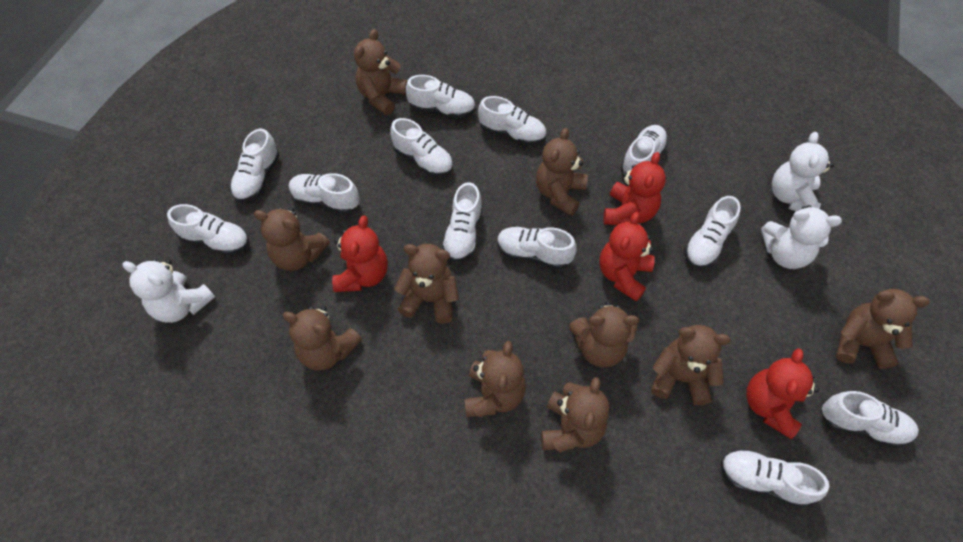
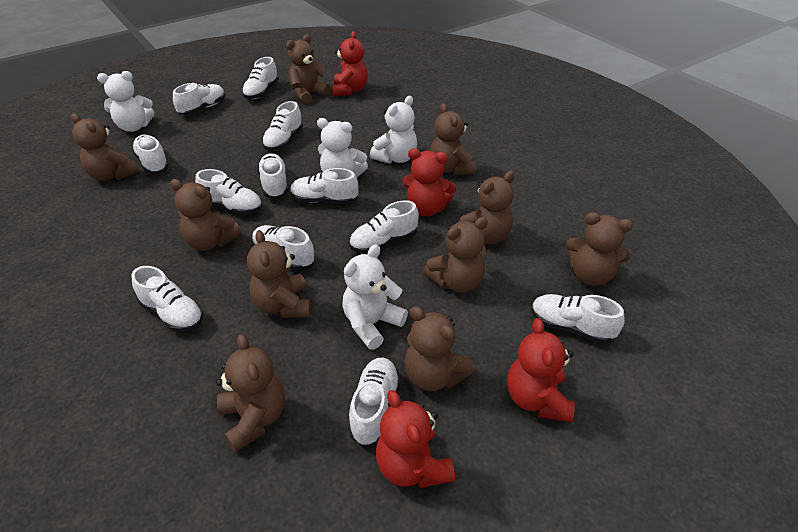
white teddy bear: [122,259,215,323] [761,205,842,269] [772,132,834,211] = 3 -> [97,71,154,132] [317,118,368,178] [342,245,408,350] [370,96,417,164] = 4

